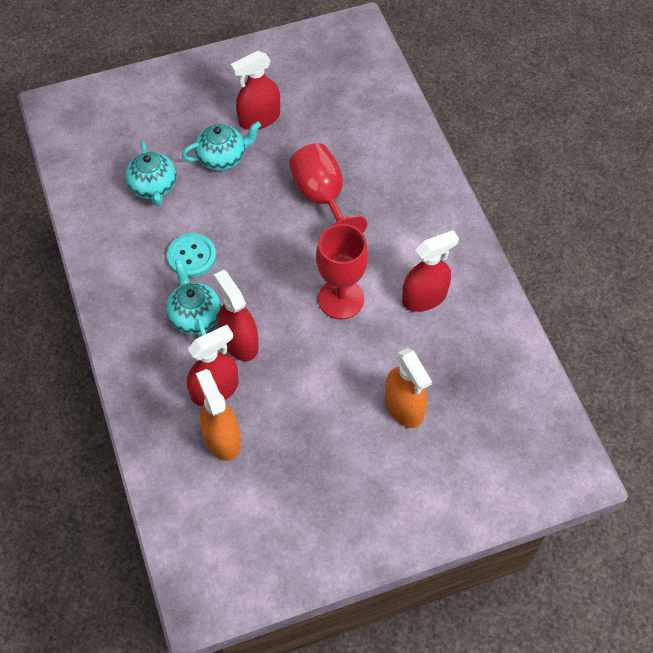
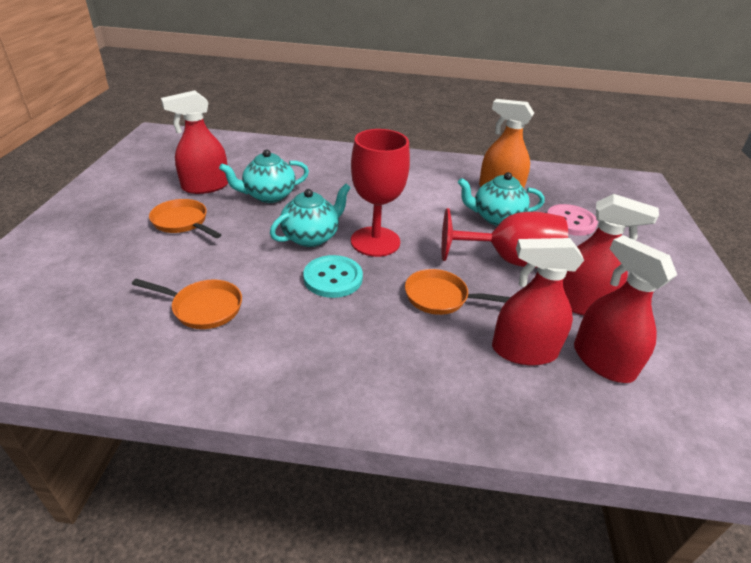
orange pan: none = 0 -> [132,279,242,329] [149,199,221,238] [405,269,510,315] = 3
orange spray bottle: [196,369,241,461] [385,348,432,428] = 2 -> [479,99,534,188] = 1
pink button: none = 0 -> [547,204,598,236] = 1

